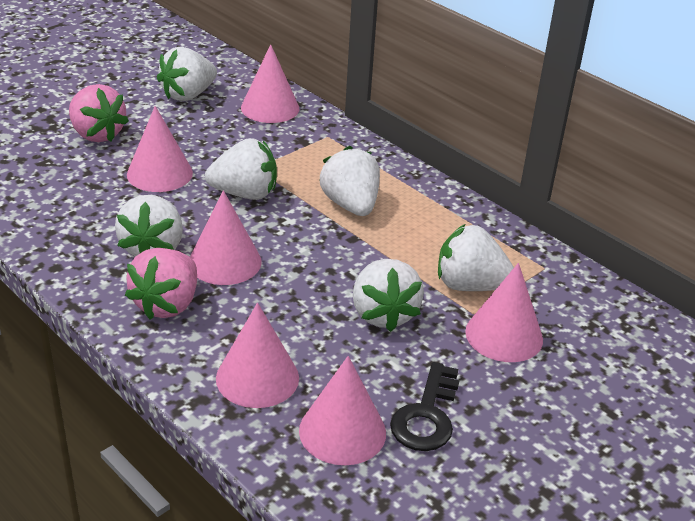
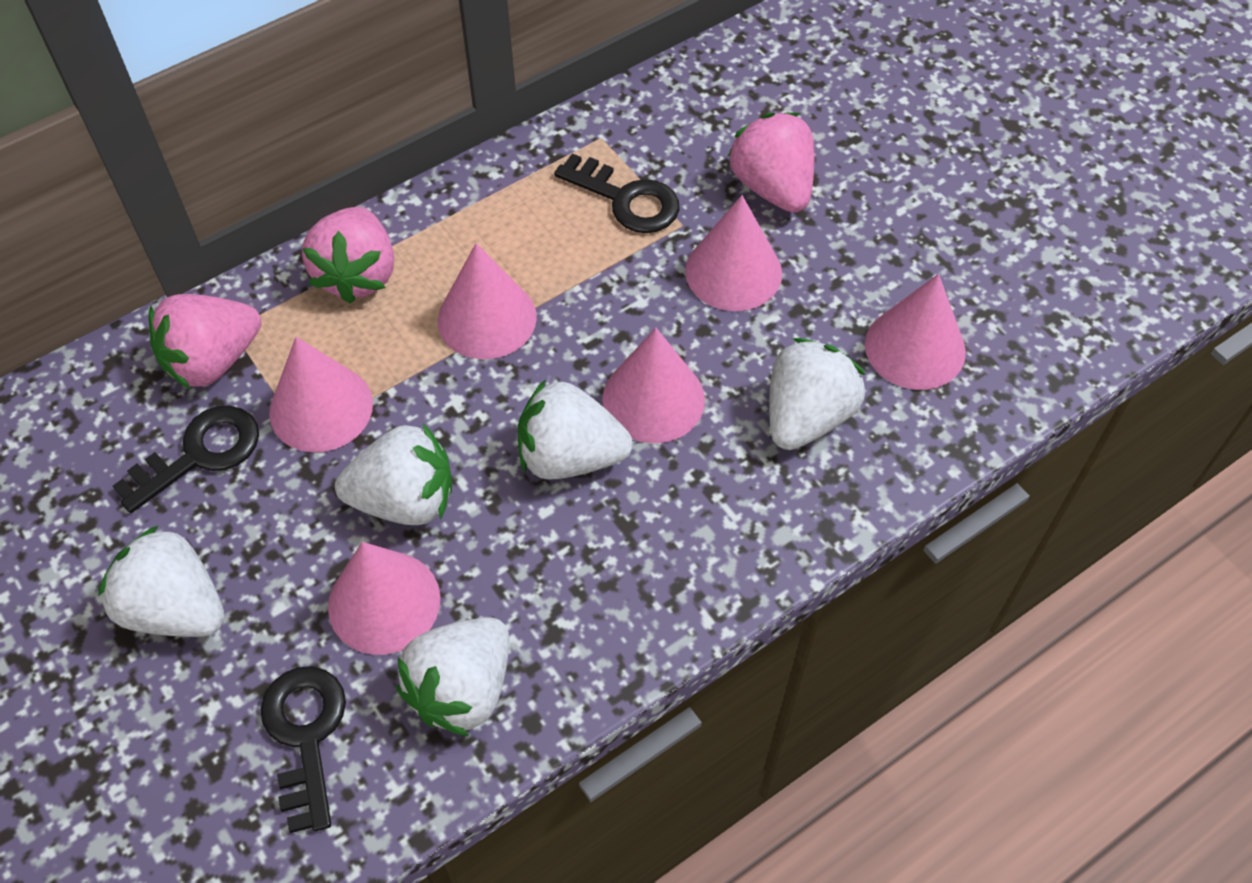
black key: [390,362,460,451] = 1 -> [113,405,259,513] [260,666,346,833] [554,154,680,233] = 3
pink strawberry: [69,84,129,142] [125,248,197,320] = 2 -> [149,294,261,390] [302,207,394,304] [727,112,814,213] = 3
white strawberry: [115,195,183,257] [157,47,217,101] [205,138,277,200] [320,146,380,216] [353,259,424,332] [438,224,514,291] = 6 -> [98,525,225,637] [335,424,452,525] [396,617,509,736] [518,379,633,479] [769,338,866,450] = 5

